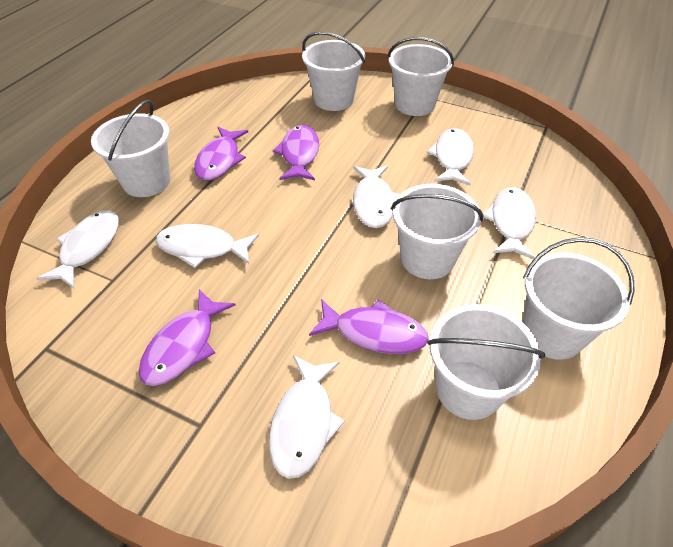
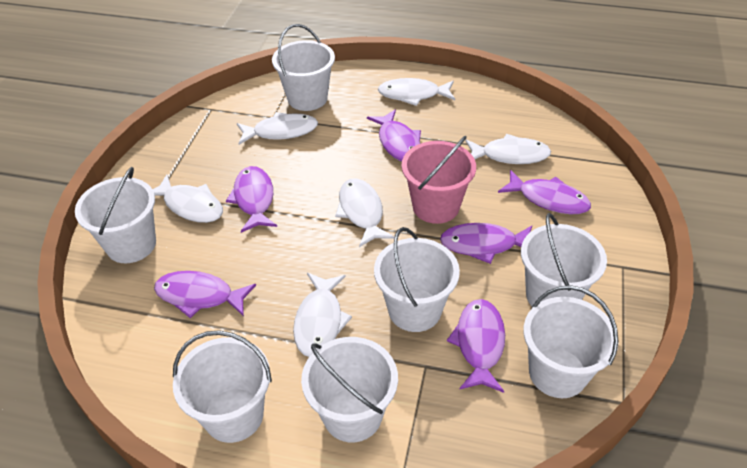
pink bucket: none = 0 -> [402,136,476,224] = 1
purple fish: [139,289,236,386] [194,127,248,181] [273,125,319,180] [309,299,429,354] = 4 -> [154,271,256,318] [226,166,277,233] [367,109,421,162] [440,223,532,264] [447,299,505,393] [498,170,591,214] = 6
white bucket: [91,100,170,197] [302,32,365,111] [388,37,454,116] [391,184,483,279] [427,304,545,420] [522,237,635,360] = 6 -> [75,167,156,263] [173,330,272,443] [272,24,335,111] [301,337,398,442] [374,227,460,332] [521,213,607,306] [523,285,619,398] = 7

